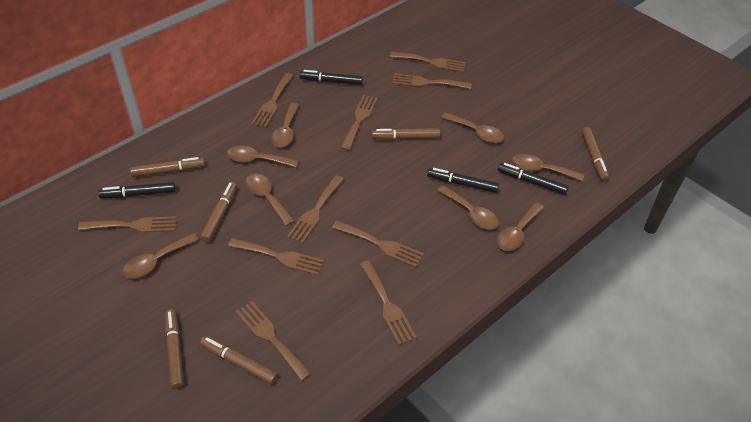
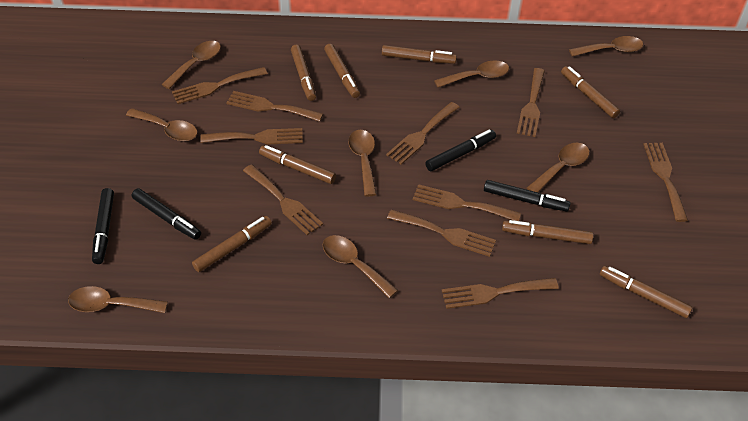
brown marker: [130,157,205,177] [165,309,184,389] [200,182,237,243] [200,336,278,384] [372,128,440,140] [582,127,609,181] = 6 -> [192,216,272,272] [259,145,336,184] [291,45,316,101] [324,44,360,98] [382,45,457,64] [502,220,593,244] [561,66,620,118] [600,266,693,318] = 8

